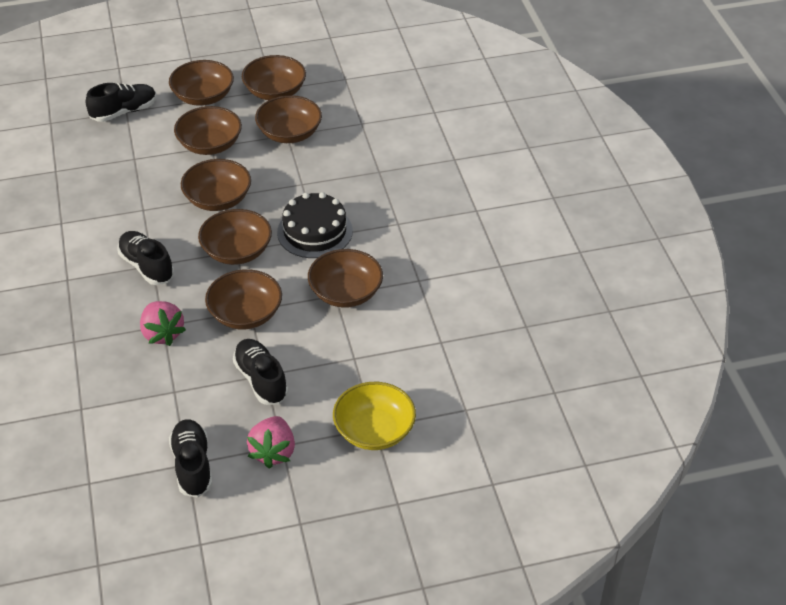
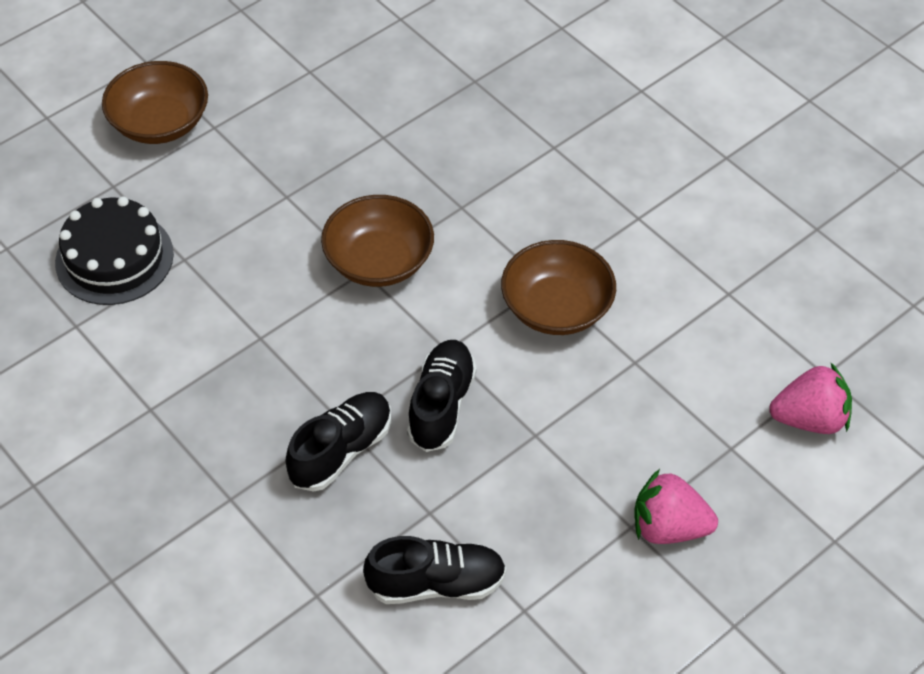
black shoe: [86,83,156,122] [117,231,174,285] [169,419,213,498] [233,339,288,405] = 4 -> [285,392,391,492] [363,536,507,604] [407,340,477,452] = 3
brown bowl: [169,60,234,106] [174,106,242,155] [181,159,251,211] [198,209,272,265] [205,269,282,330] [242,55,306,100] [255,95,322,143] [308,249,383,308] = 8 -> [102,61,208,144] [321,195,434,287] [501,240,616,335] = 3
yellow bowl: [333,382,416,450] = 1 -> none = 0

